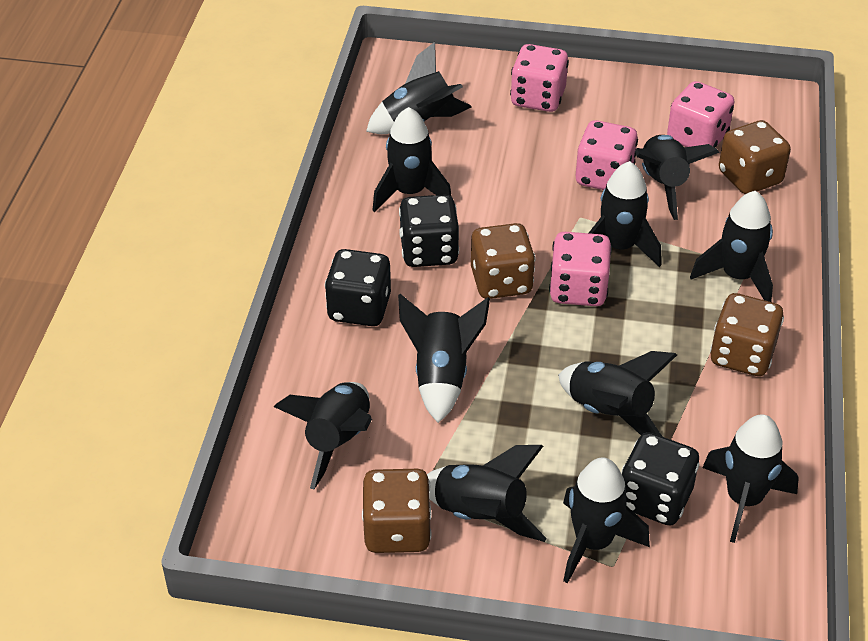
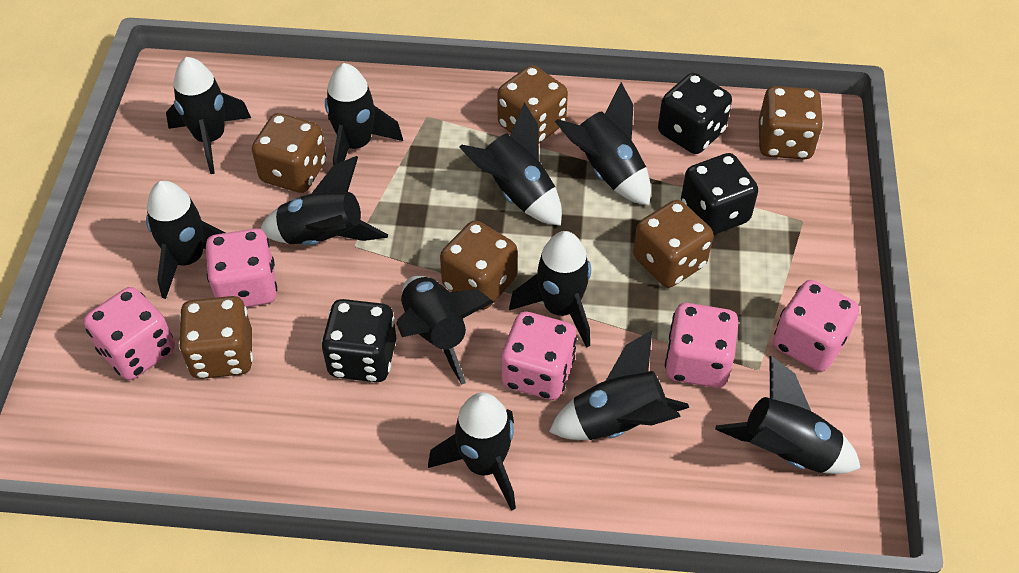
brown dice: [362,469,432,553] [471,223,536,299] [710,293,784,376] [719,120,791,194] = 4 -> [179,296,253,379] [252,113,326,193] [440,220,517,309] [497,65,568,144] [633,200,713,288] [759,86,823,159] = 6
pink dice: [510,44,569,112] [549,232,612,306] [576,120,638,190] [667,81,734,148] = 4 -> [84,287,175,380] [206,228,277,307] [501,312,577,400] [665,303,738,388] [773,280,859,372] = 5

